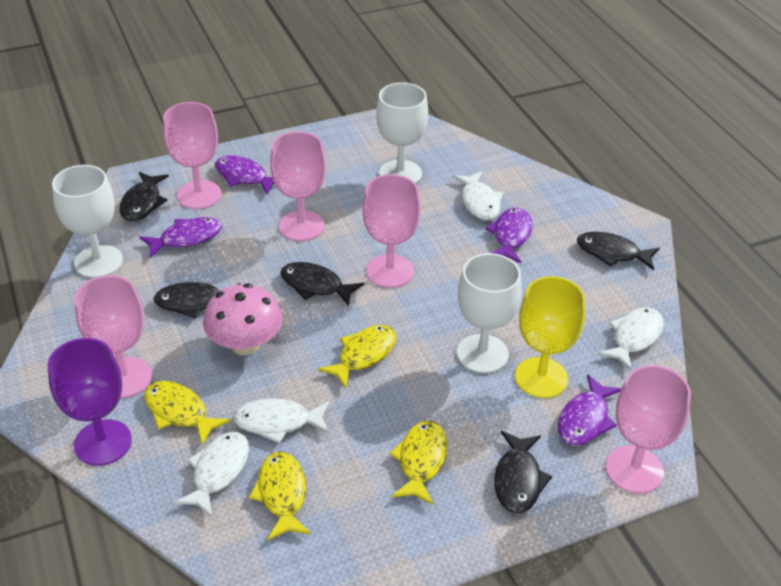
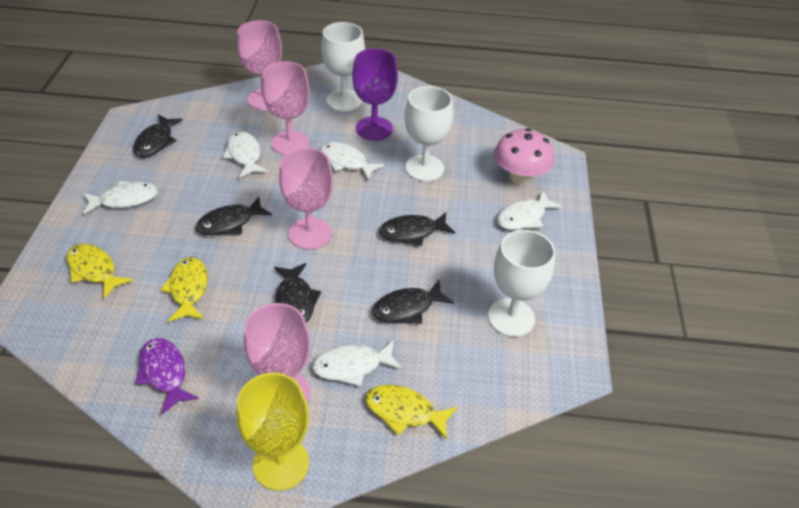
pink goblet: [75,275,152,398] [163,102,221,209] [270,131,326,241] [362,174,421,288] [606,365,691,493] = 5 -> [237,20,282,111] [244,303,311,404] [262,61,310,155] [279,147,333,249] = 4
purple fish: [140,217,222,258] [215,155,275,195] [486,208,533,263] [558,374,621,446] = 4 -> [135,338,199,414] = 1
white fish: [174,432,249,517] [233,398,330,444] [453,171,503,220] [598,307,664,370] = 4 -> [83,181,158,214] [223,131,268,178] [312,340,402,387] [320,142,385,180] [497,190,563,230] = 5
yellow fish: [144,381,230,445] [249,452,311,541] [318,325,396,389] [389,421,447,505] = 4 -> [67,244,133,299] [160,257,208,322] [365,385,458,440] = 3

